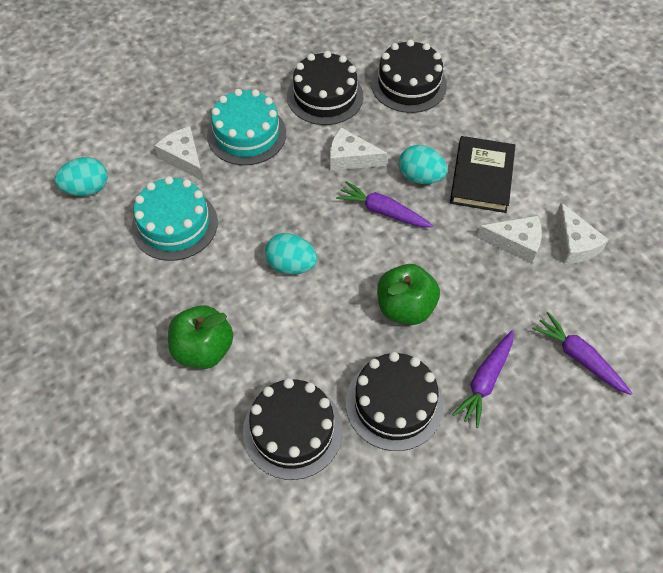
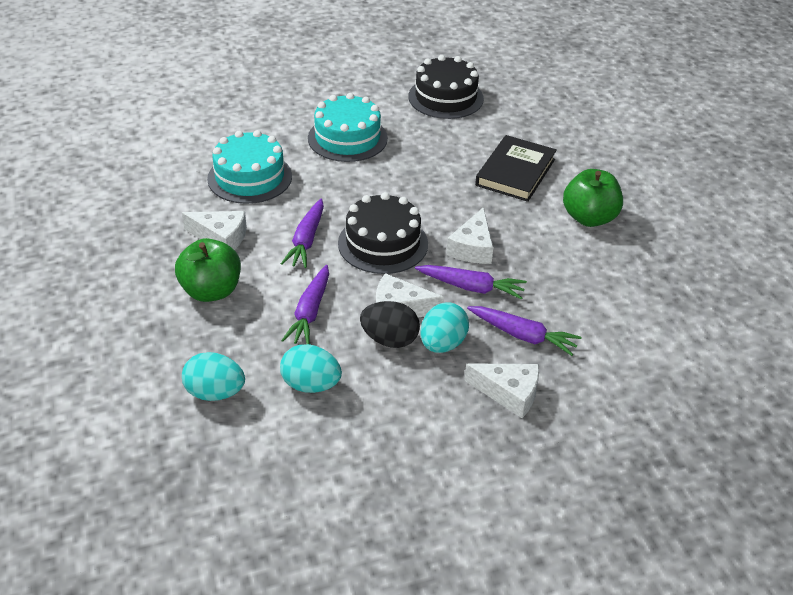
black cake: [243,378,343,480] [287,51,363,125] [346,352,444,451] [371,39,447,113] = 4 -> [338,192,428,274] [408,55,484,119] = 2
black egg: none = 0 -> [360,301,420,348] = 1
purple carrot: [336,181,433,227] [452,330,514,428] [532,312,632,395] = 3 -> [281,198,324,268] [281,265,329,344] [415,265,527,300] [467,306,582,356] = 4

